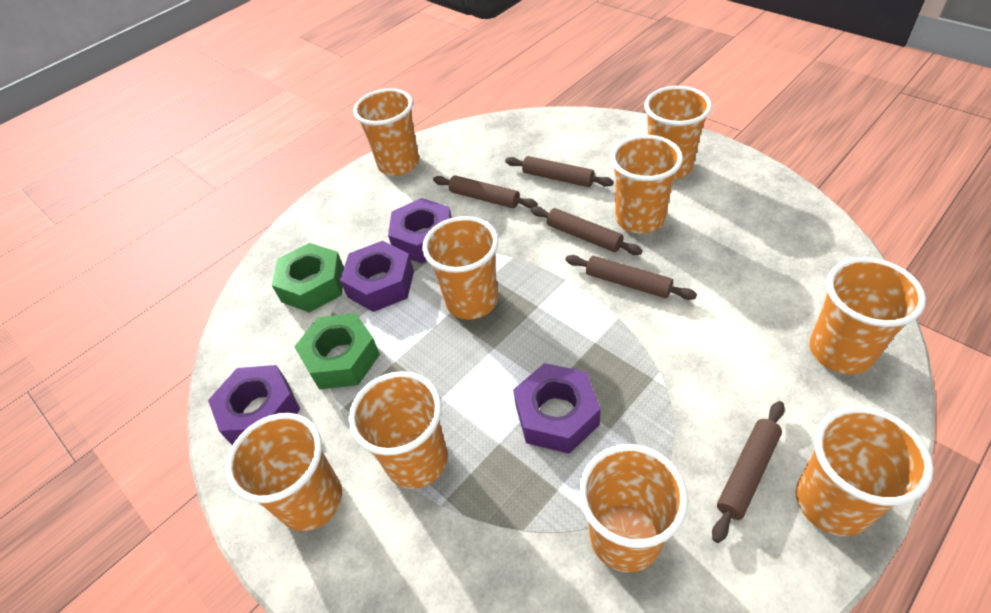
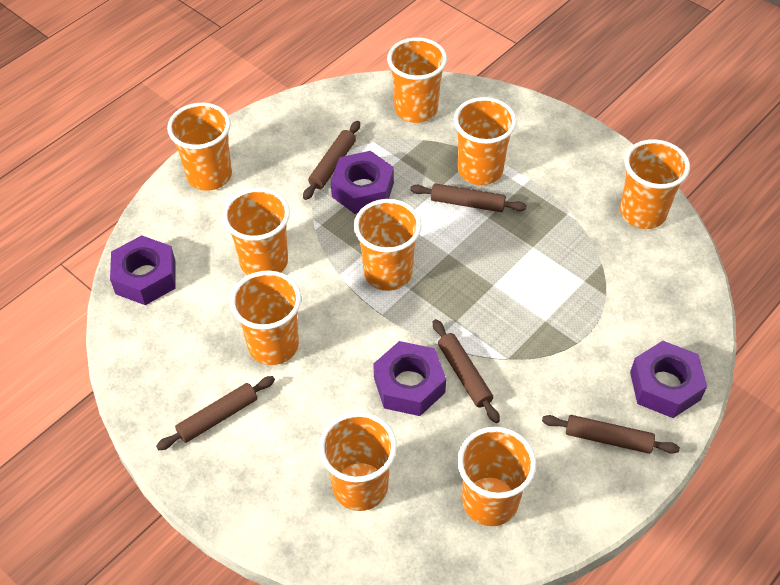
green nut: [272,243,344,313] [294,313,380,389] = 2 -> none = 0

